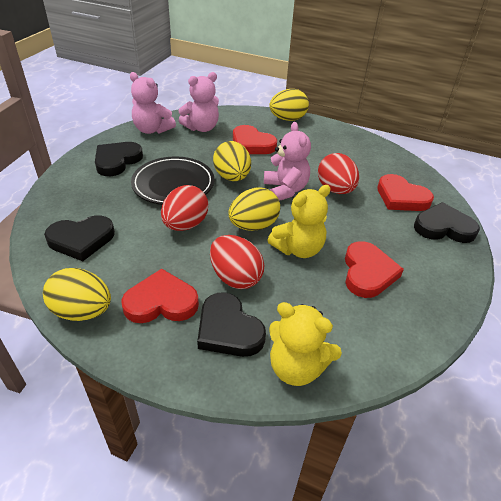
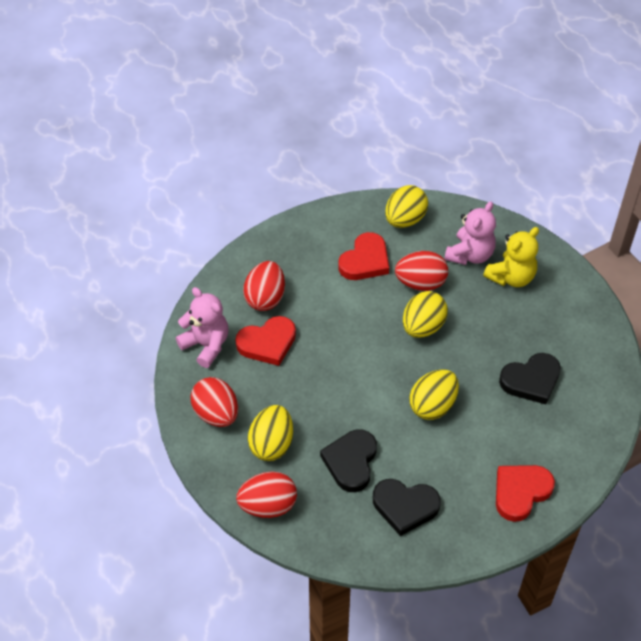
black heart: [44,215,115,261] [95,142,143,176] [197,292,266,357] [414,202,480,243] = 4 -> [320,429,377,492] [373,479,441,536] [499,353,561,404] = 3
black plate: [131,157,214,205] = 1 -> none = 0
pink teddy bear: [130,72,176,134] [179,72,219,132] [264,122,311,201] = 3 -> [176,287,228,368] [444,201,496,265] = 2
red egg: [161,185,208,231] [210,235,264,289] [318,153,359,194] = 3 -> [190,377,238,427] [236,471,297,518] [243,261,285,311] [395,251,448,291] = 4
red heart: [121,269,199,323] [233,125,277,154] [345,241,404,298] [377,174,434,211] = 4 -> [235,316,296,366] [339,232,389,280] [496,465,555,522] = 3
yellow teddy bear: [267,185,331,258] [269,302,342,386] = 2 -> [483,227,539,287] = 1

